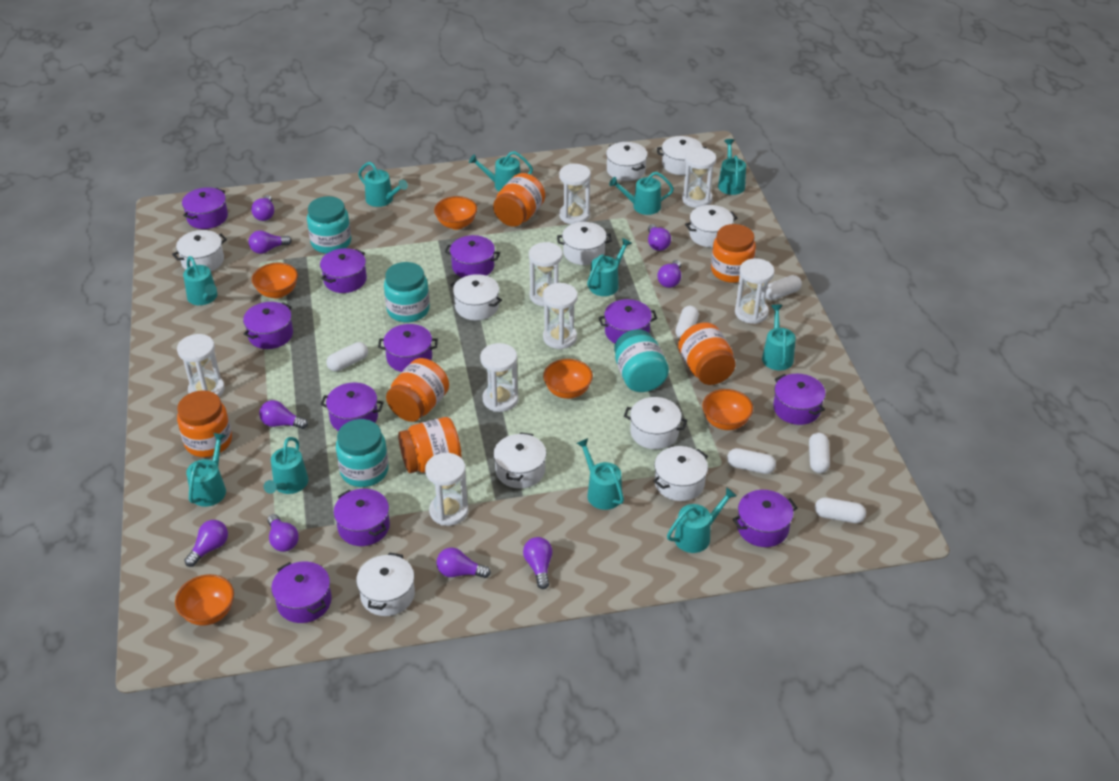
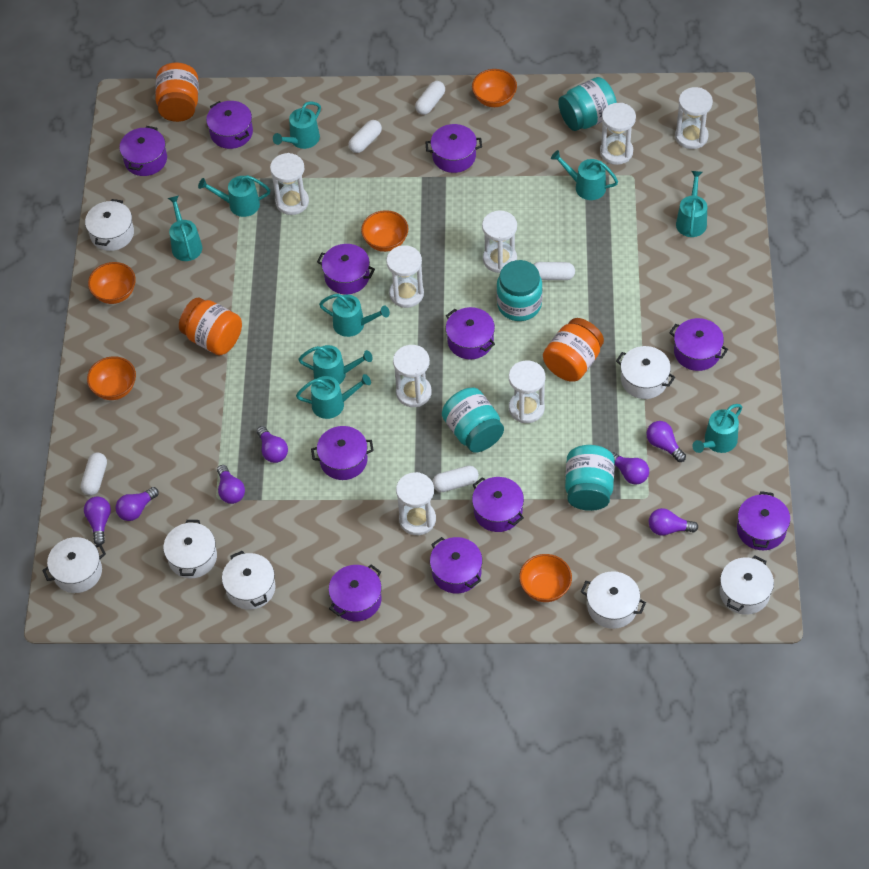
orange jar: [177,390,232,457] [386,358,449,422] [398,417,461,473] [493,173,545,227] [678,322,736,385] [711,224,756,283] = 6 -> [155,62,198,122] [179,297,242,355] [543,318,604,381] = 3
purple light bulb: [184,520,228,567] [248,230,292,254] [251,195,274,221] [259,400,308,429] [268,514,299,552] [436,548,491,578] [523,537,553,589] [648,224,671,251] [657,260,681,288] = 9 -> [84,496,111,545] [116,487,159,521] [217,465,245,504] [257,426,288,463] [611,452,649,485] [646,421,686,462] [649,508,698,536] = 7
turquoise watering can: [183,256,217,305] [186,433,226,507] [264,437,308,494] [358,162,408,207] [469,151,533,191] [576,438,624,510] [587,238,632,296] [609,172,674,215] [667,487,737,553] [718,139,746,195] [762,305,796,370] = 11 -> [168,196,202,261] [198,175,270,217] [273,101,321,149] [296,374,371,419] [298,345,373,385] [319,294,390,337] [551,150,618,200] [676,171,707,237] [692,404,742,453] = 9
white capsule: [326,342,368,371] [675,306,699,339] [727,448,776,474] [765,275,802,300] [809,433,830,473] [815,498,866,523] = 6 -> [81,452,107,496] [349,120,382,153] [415,81,445,115] [432,466,479,492] [533,262,575,280] = 5
white pot: [172,230,227,271] [356,552,415,616] [451,274,502,320] [493,432,546,488] [557,222,612,265] [606,142,648,181] [624,397,687,449] [653,446,708,501] [657,136,707,175] [685,205,737,247] = 10 -> [42,537,106,593] [85,199,134,251] [163,520,217,579] [222,551,276,610] [581,571,646,629] [616,346,675,399] [720,555,774,615] = 7

